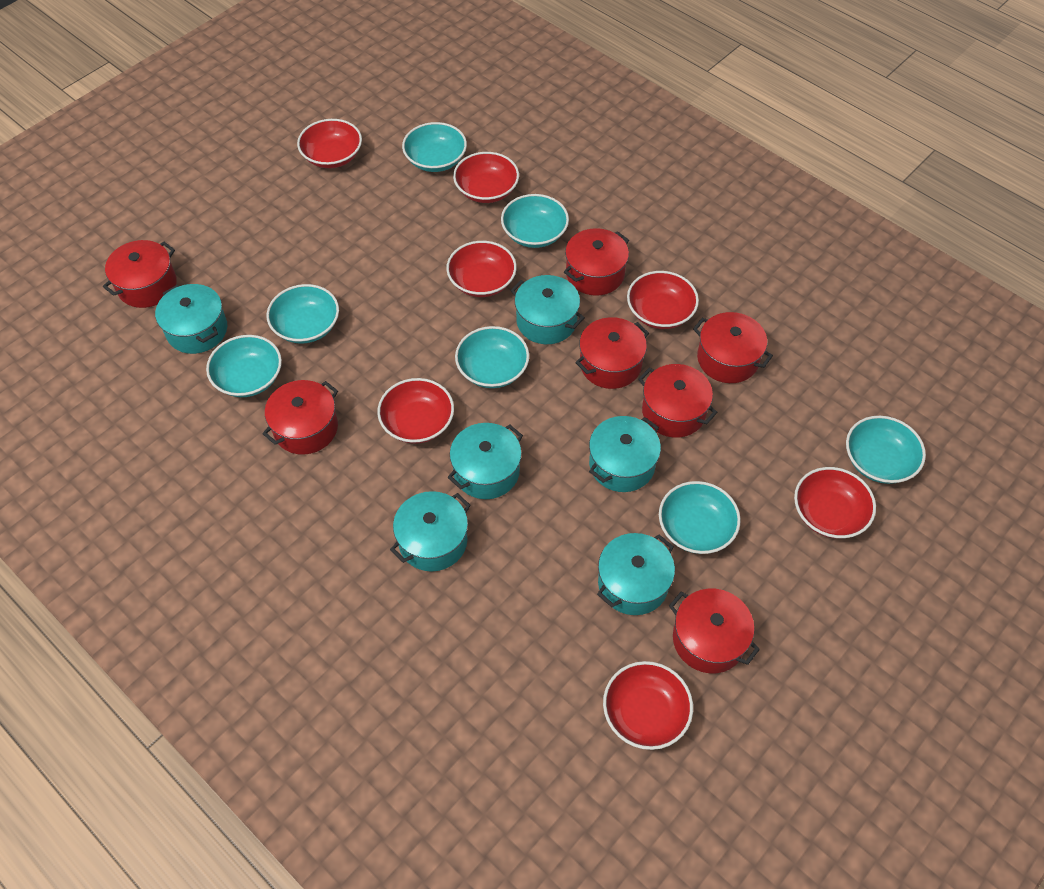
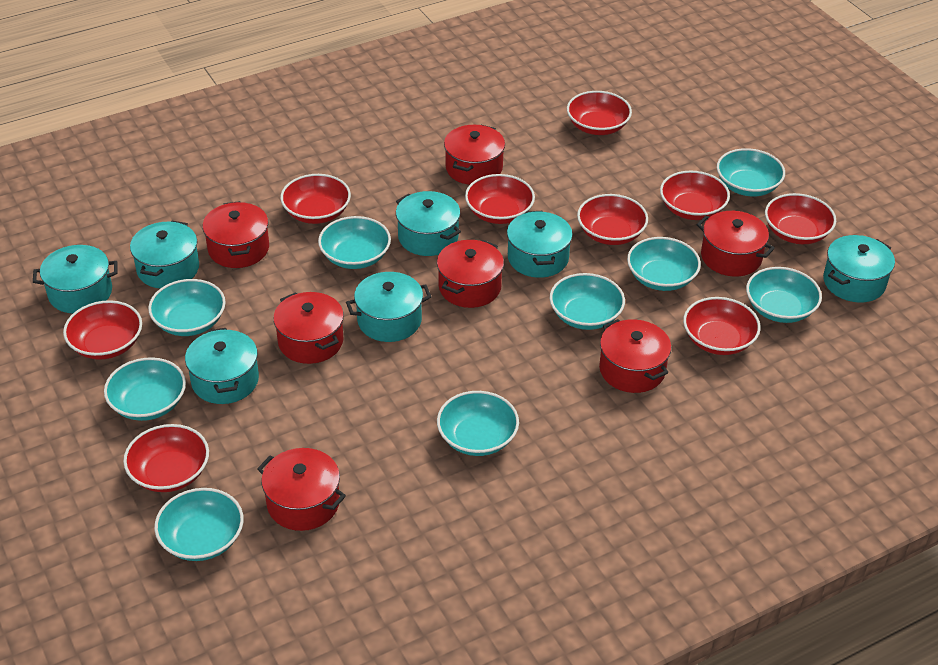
red bowl: [297,119,362,168] [377,378,454,444] [446,241,517,297] [453,152,519,203] [603,661,693,750] [627,271,699,329] [794,467,876,538] = 7 -> [63,300,142,360] [123,424,209,492] [280,174,351,224] [465,174,535,224] [567,91,632,135] [577,194,648,245] [660,171,730,220] [683,297,761,355] [765,193,836,244] = 9
turquoise bowl: [206,335,282,397] [267,284,339,344] [402,122,467,172] [455,326,529,388] [501,194,569,248] [659,481,741,554] [846,416,926,484] = 7 -> [104,357,186,421] [148,279,226,336] [154,488,244,561] [318,216,391,269] [437,391,519,456] [550,273,625,330] [627,237,701,291] [717,148,785,196] [746,267,822,323] = 9
turquoise pot: [155,284,227,354] [390,491,471,572] [447,423,523,499] [510,275,585,344] [589,416,661,492] [597,533,675,615] = 6 -> [33,245,118,313] [130,221,199,288] [185,328,259,404] [346,272,432,342] [396,191,461,256] [507,211,573,278] [823,235,895,303] = 7

